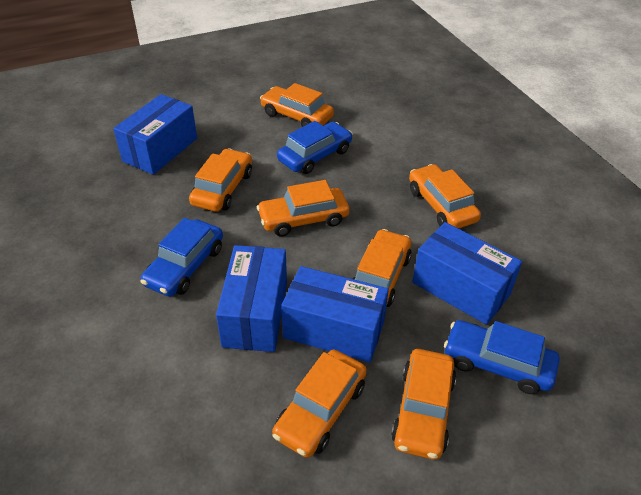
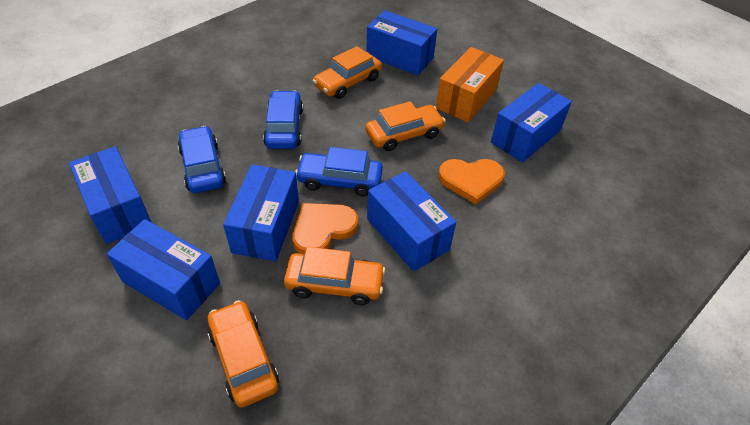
blue box: [113,94,197,175] [216,245,287,352] [281,266,389,363] [412,222,522,325] = 4 -> [69,146,152,244] [107,219,220,320] [223,164,299,261] [366,10,437,76] [367,171,456,271] [491,83,572,163] = 6
orange box: none = 0 -> [436,47,504,123] = 1
orange car: [189,148,252,212] [257,180,349,237] [260,83,334,127] [272,350,367,458] [352,229,412,307] [391,349,456,460] [409,164,481,229] = 7 -> [208,300,279,408] [284,247,386,305] [313,46,382,99] [365,101,445,151] = 4
orange heart: none = 0 -> [293,203,358,254] [438,159,505,204] = 2

